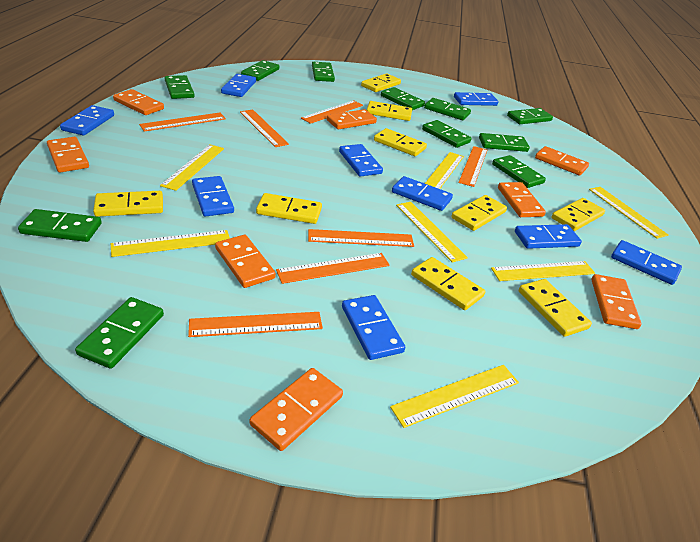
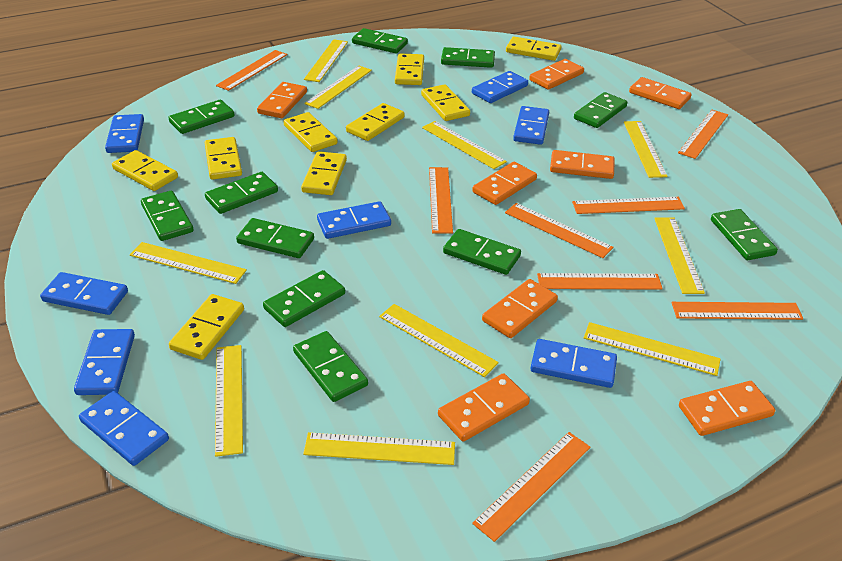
blue domino: [60,105,114,135] [192,176,234,217] [221,74,256,97] [339,144,383,176] [342,295,405,360] [392,176,453,211] [454,92,498,106] [515,224,582,249] [611,240,682,285] = 9 -> [40,272,128,315] [74,329,135,395] [79,391,169,466] [105,114,144,153] [317,201,391,239] [472,71,528,103] [513,106,549,145] [530,339,617,388] = 8
orange ruler: [139,113,226,132] [188,312,323,337] [240,109,289,147] [276,253,390,284] [301,100,363,124] [308,229,414,247] [458,146,487,187] = 7 -> [216,50,287,91] [429,167,453,234] [472,432,590,542] [505,203,613,258] [537,273,663,290] [572,197,685,214] [672,302,803,320] [678,110,728,159] = 8
yellow ruler: [111,230,230,257] [160,144,224,191] [390,365,519,428] [396,202,468,263] [425,152,464,189] [491,261,595,281] [589,187,668,239] = 7 -> [130,242,247,284] [215,345,243,457] [303,432,455,465] [304,39,348,82] [304,65,372,109] [379,304,499,377] [422,121,507,169] [584,322,721,376] [624,121,668,178] [654,218,705,294] = 10

